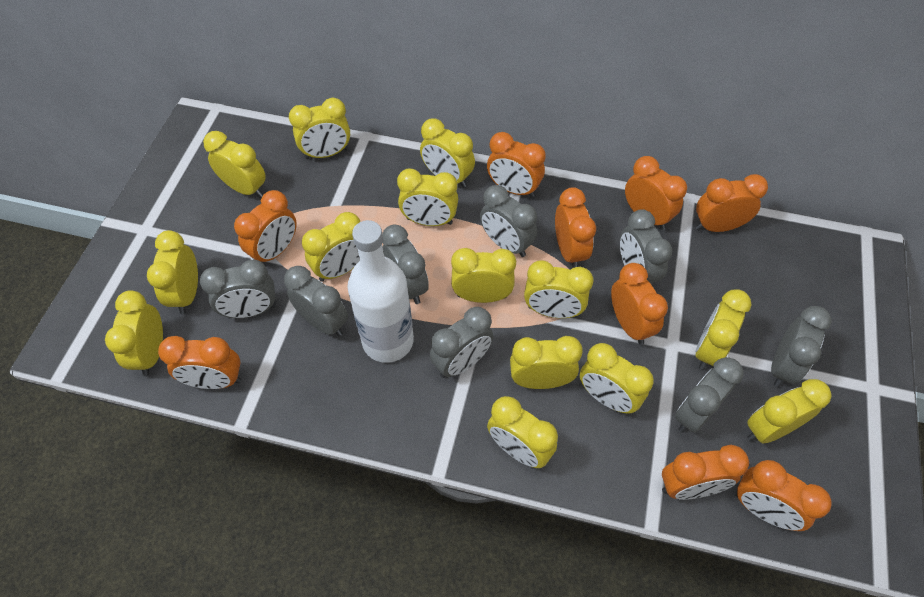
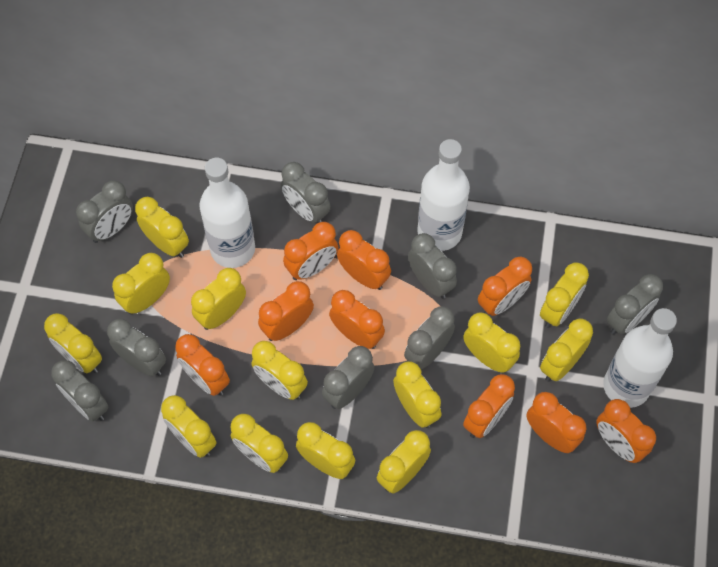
white bottle: [347,220,414,363] = 1 -> [199,158,255,268] [418,139,470,251] [603,308,677,408] = 3
yellow clock: [105,290,163,376] [147,230,198,314] [203,131,266,198] [289,97,350,159] [302,212,360,281] [397,169,458,226] [420,118,475,187] [451,248,516,303] [487,396,558,468] [510,336,583,389] [524,261,594,318] [580,343,654,414] [695,289,751,370] [747,379,831,443] = 14 -> [44,313,102,373] [112,253,170,314] [135,197,189,258] [161,395,216,458] [191,268,246,330] [230,414,288,473] [251,341,308,400] [296,422,355,479] [377,430,431,494] [393,361,441,428] [463,312,520,373] [540,262,589,328] [540,318,593,382] = 13

